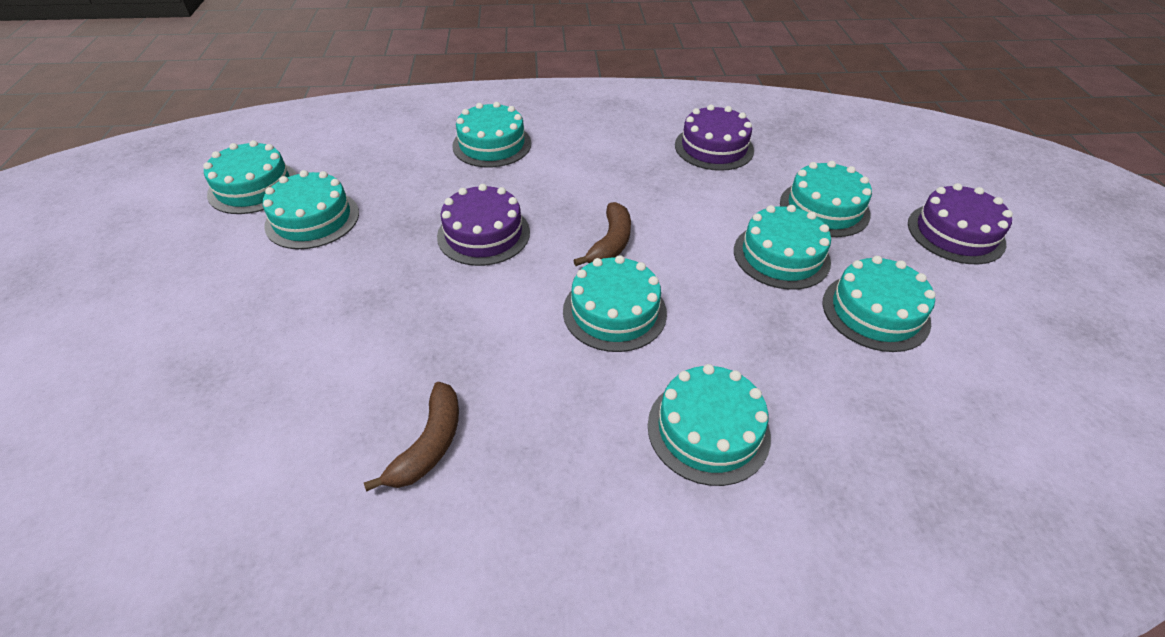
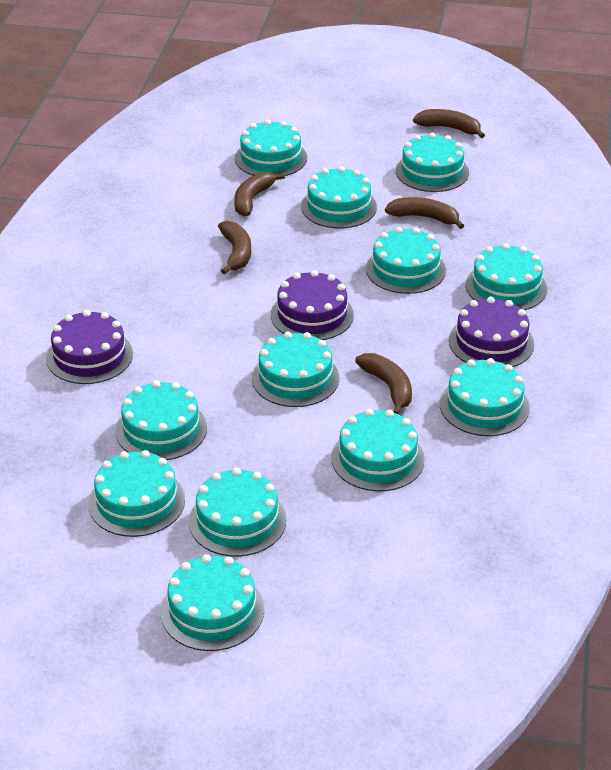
brown banana: [364,382,459,491] [573,202,631,266] = 2 -> [218,221,251,275] [234,172,285,217] [355,353,412,414] [385,197,464,229] [413,109,485,138] = 5
turquoise cake: [203,140,297,214] [263,170,359,249] [452,102,531,167] [563,255,667,352] [648,364,771,486] [734,205,831,290] [780,161,872,237] [822,256,936,352] = 8 -> [89,450,185,537] [115,380,207,460] [160,554,264,651] [189,468,286,557] [235,120,307,176] [252,331,339,407] [301,166,377,229] [331,409,425,491] [366,227,446,294] [396,133,469,192] [440,358,530,436] [466,243,547,310] = 12

